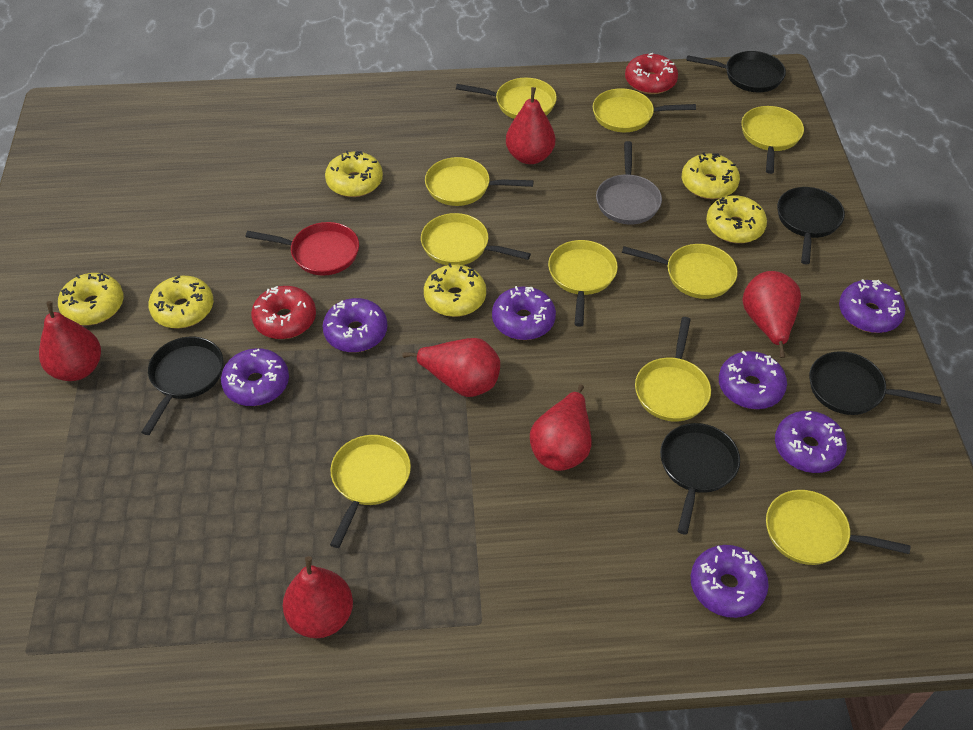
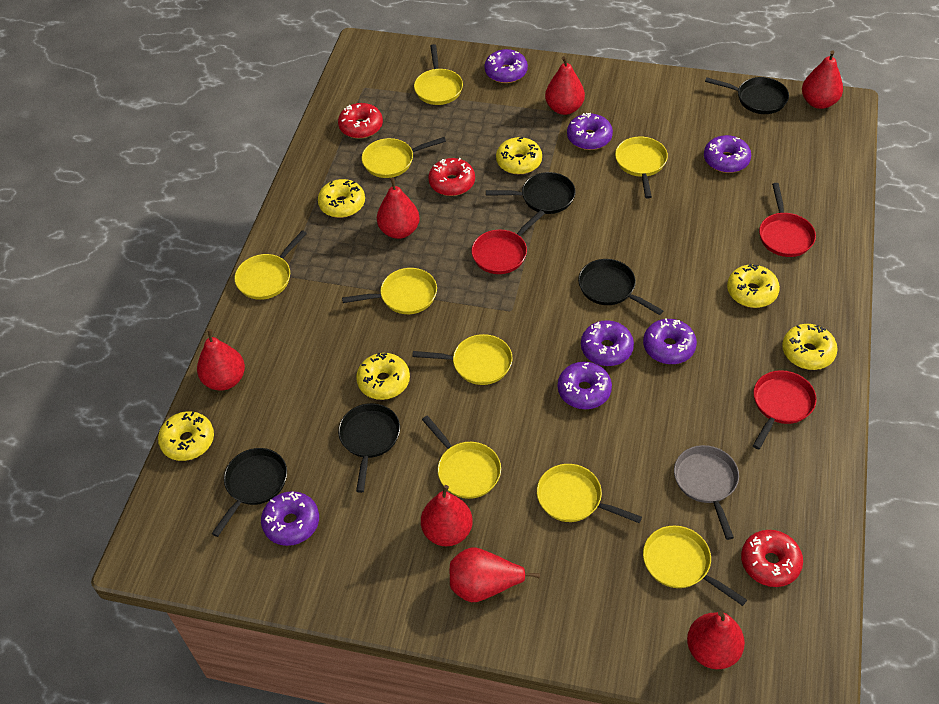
red donut: [251,286,316,339] [625,53,678,94] = 2 -> [338,103,383,139] [428,158,475,196] [741,530,803,587] = 3
red pan: [246,222,359,276] = 1 -> [472,210,545,274] [753,370,817,449] [759,183,816,257] = 3
red pear: [39,301,101,381] [283,556,353,638] [402,338,500,397] [506,87,555,164] [530,384,591,471] [742,271,801,358] = 6 -> [197,329,245,391] [377,178,420,239] [421,485,473,546] [450,547,540,602] [545,56,585,115] [687,611,745,669] [802,51,843,109] = 7
yellow pan: [330,435,411,548] [421,213,531,265] [425,157,534,206] [456,78,557,119] [548,240,618,327] [593,88,696,132] [622,244,738,299] [635,317,711,421] [741,106,804,174] [766,490,910,565] = 10 -> [234,230,307,300] [342,268,437,314] [362,137,446,178] [412,334,513,385] [414,44,463,105] [422,416,501,499] [537,464,642,523] [615,137,668,199] [643,525,747,606] = 9

